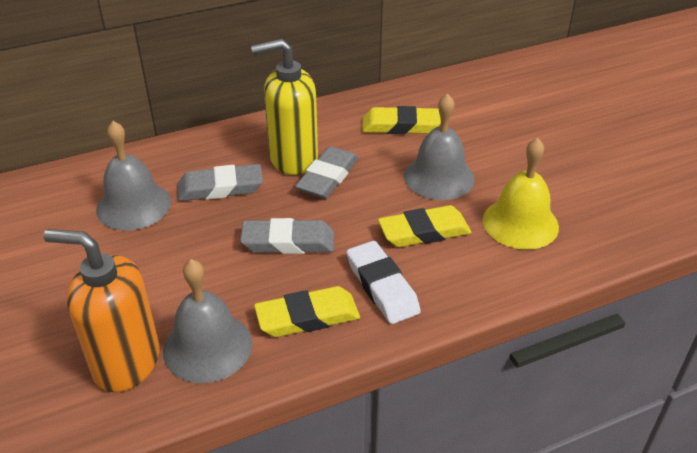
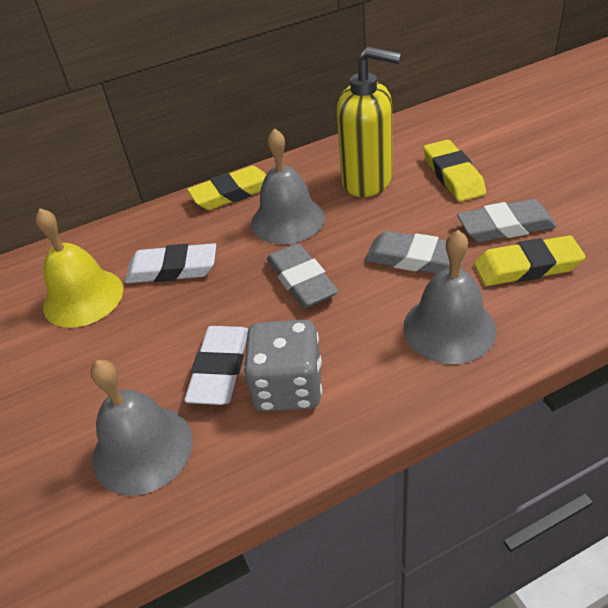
grey dice: none = 0 -> [243,320,322,411] = 1
orange soap dispenser: [44,229,160,392] = 1 -> none = 0
white eraser: [347,241,421,324] = 1 -> [125,243,216,283] [184,326,249,405] = 2

